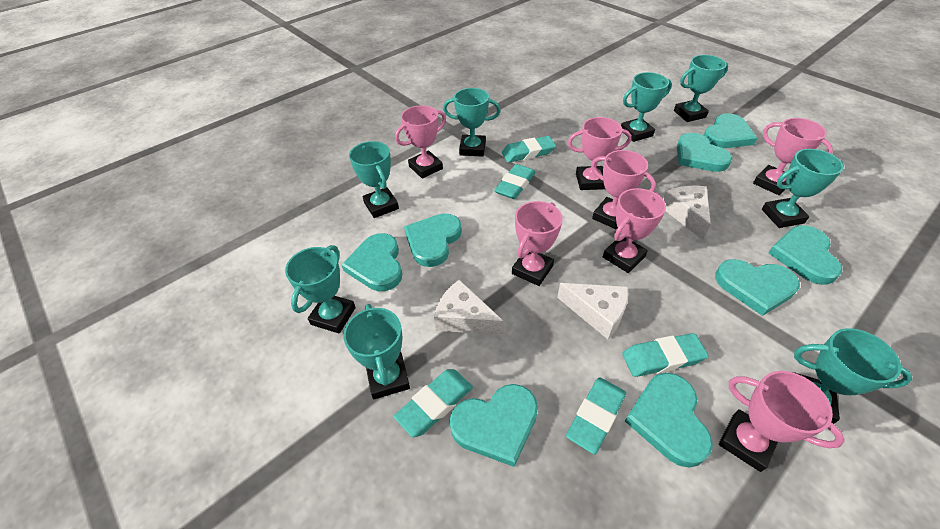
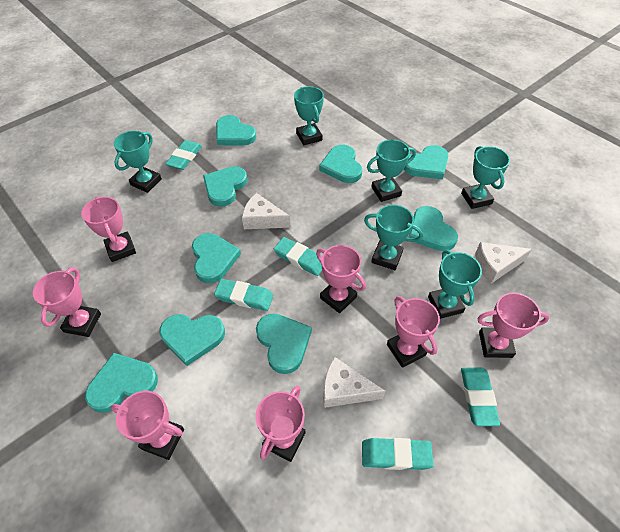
turquoise heart: [342,233,402,291] [404,213,462,267] [450,384,538,467] [625,373,713,468] [677,133,732,172] [704,113,757,148] [715,259,800,316] [768,225,842,285] = 8 -> [85,353,158,413] [159,314,225,366] [192,233,241,283] [203,166,248,207] [216,115,256,146] [256,314,312,374] [319,145,362,183] [404,145,448,179] [409,206,458,251] = 9
turquoise trophy: [285,245,356,333] [343,304,410,399] [349,141,399,218] [443,88,501,156] [621,72,672,142] [674,55,728,122] [762,149,844,228] [793,328,912,424] = 8 -> [114,131,162,193] [294,86,324,145] [364,205,423,270] [367,140,416,202] [428,250,482,319] [461,146,510,209] = 6

